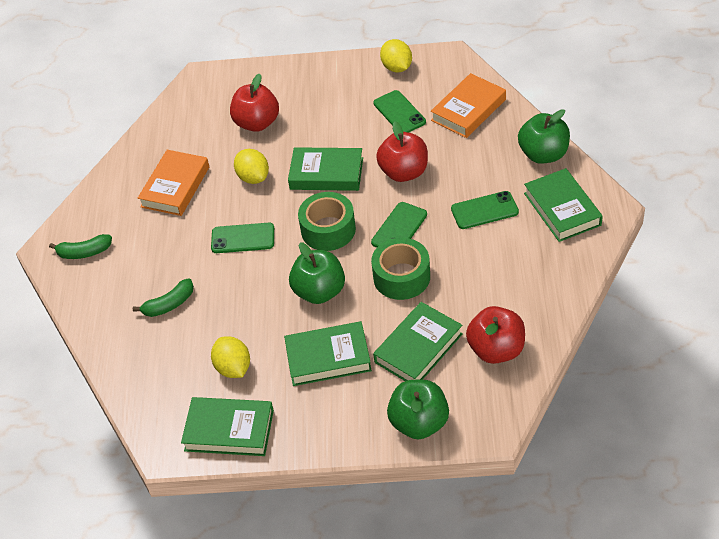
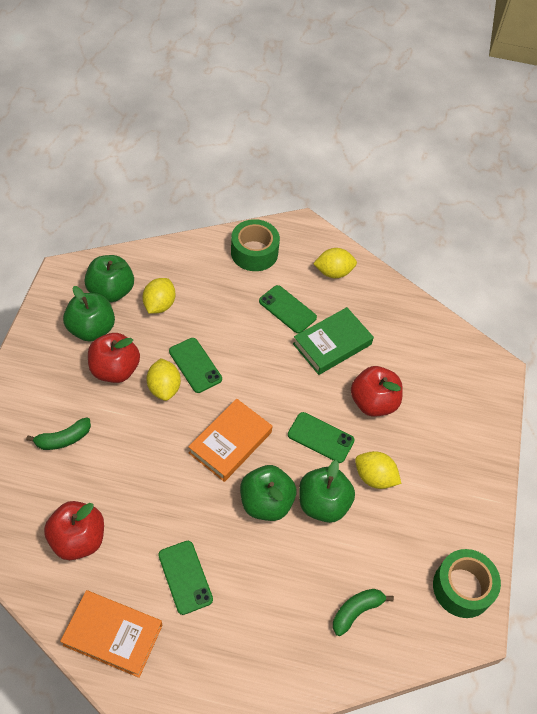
green apple: [289,242,345,304] [387,380,449,439] [518,109,570,164] = 3 -> [63,286,115,342] [84,255,134,302] [240,465,296,521] [299,460,355,523] = 4
green book: [181,397,274,456] [284,321,372,386] [288,147,363,191] [373,302,463,381] [524,168,603,242] = 5 -> [293,307,374,375] = 1
yellow lemon: [211,336,250,378] [234,149,269,184] [380,39,412,72] = 3 -> [142,278,175,314] [146,359,181,401] [313,248,357,278] [355,451,402,489] = 4

